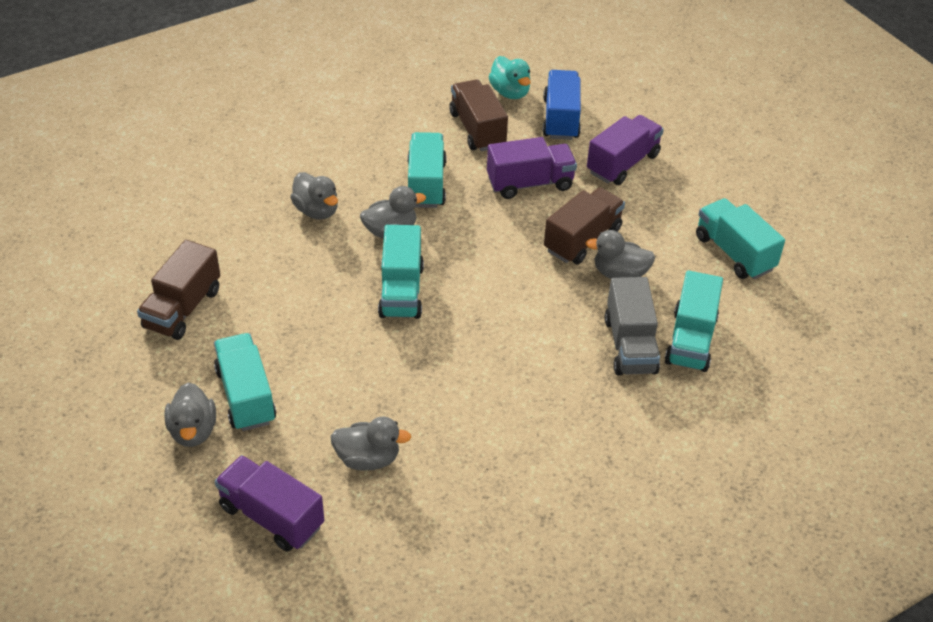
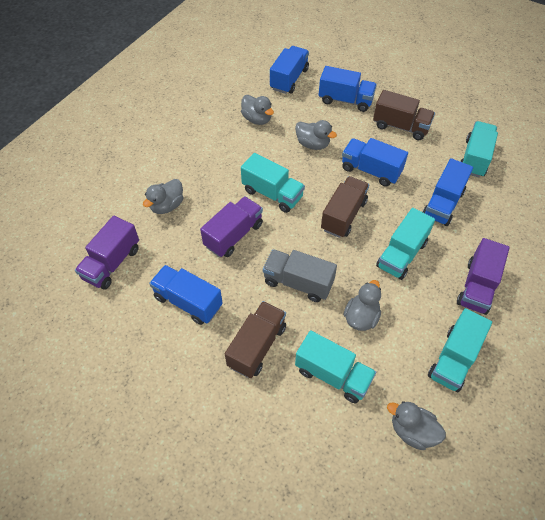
blue truck: [542,70,581,140] = 1 -> [149,265,223,325] [270,46,309,94] [319,66,377,112] [342,138,408,187] [423,158,473,226] = 5
turquoise duck: [488,56,531,99] = 1 -> none = 0

